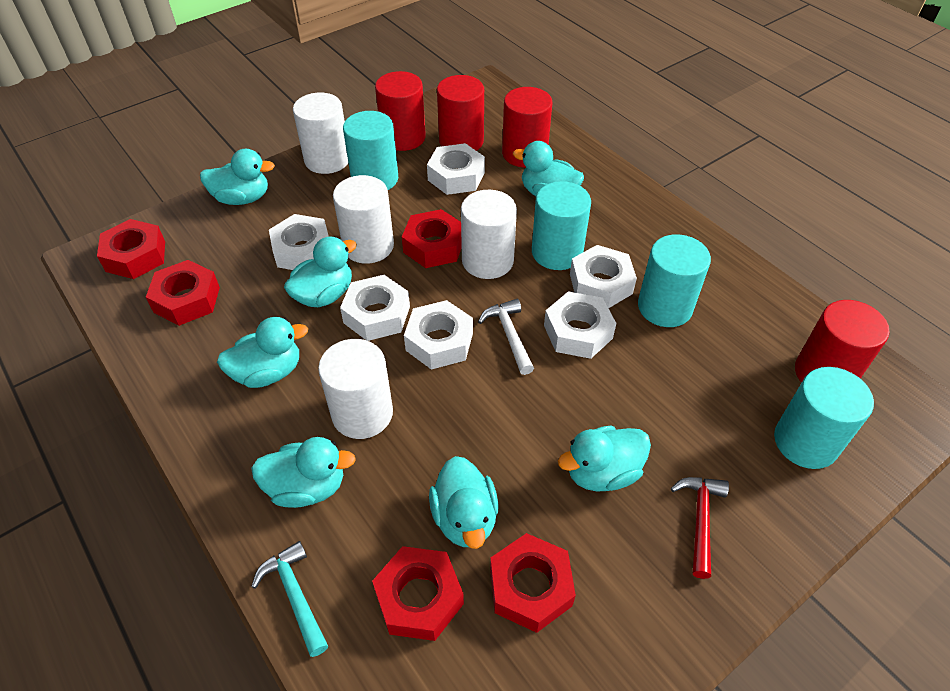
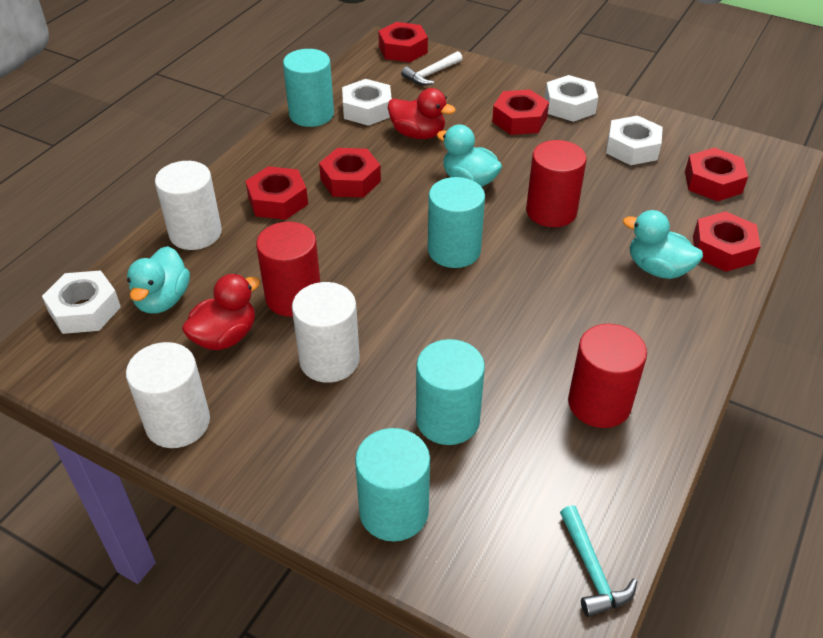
red cylinder: [375,71,426,151] [437,75,484,151] [502,87,553,168] [795,300,890,383] = 4 -> [256,222,320,317] [526,140,587,227] [568,324,647,428] = 3
red duck: none = 0 -> [182,274,260,350] [388,88,456,139] = 2
red hammer: [671,477,729,579] = 1 -> none = 0
red nut: [97,219,165,279] [146,260,220,326] [372,546,464,641] [402,209,462,268] [490,533,576,633] = 5 -> [245,166,308,220] [319,148,381,198] [378,22,428,62] [492,90,549,135] [685,148,748,201] [693,211,761,272] = 6
turquoise duck: [200,149,275,205] [217,317,308,388] [251,437,356,508] [284,237,357,307] [429,456,498,549] [513,141,584,196] [558,426,651,492] = 7 -> [127,246,190,314] [437,124,502,187] [623,210,703,279] = 3
white cylinder: [293,93,348,174] [318,339,393,439] [333,175,394,264] [461,190,517,279] = 4 -> [126,342,210,448] [155,161,222,250] [292,282,360,383] = 3
white nut: [269,214,329,270] [340,275,410,341] [404,300,473,370] [427,143,485,195] [544,291,616,359] [570,245,637,308] = 6 -> [42,270,121,334] [342,79,392,126] [545,75,598,122] [606,115,663,165] = 4

